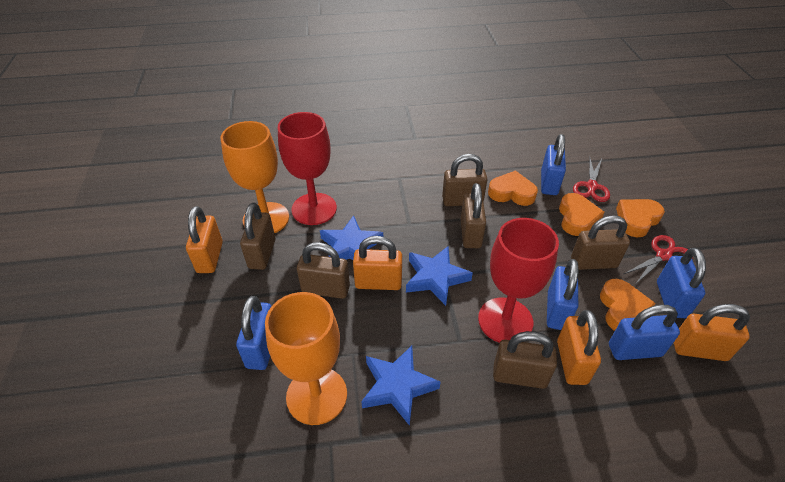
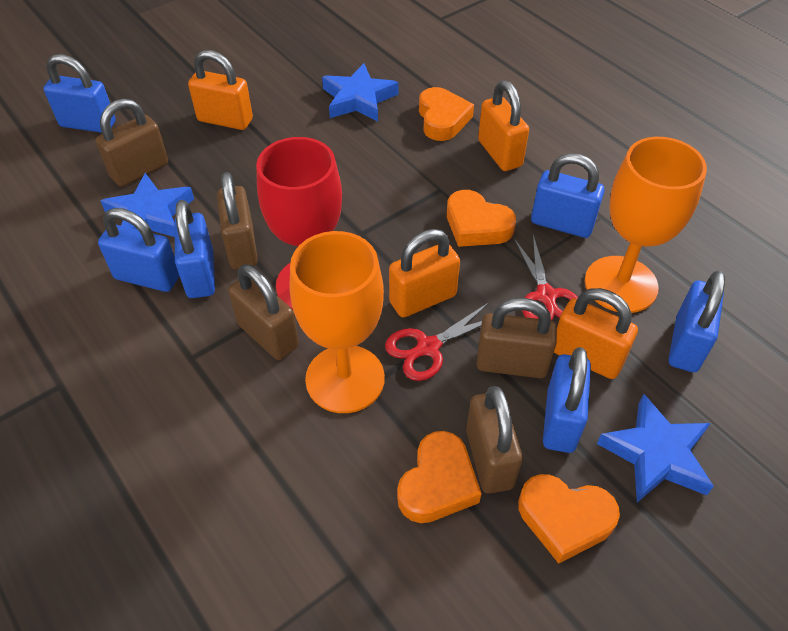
blue padlock: [236,296,272,370] [541,134,566,195] [547,259,579,330] [609,304,680,360] [657,248,706,318] = 5 -> [43,54,116,133] [98,208,179,292] [175,200,215,298] [531,153,605,238] [543,347,591,453] [669,271,725,372] = 6
brown padlock: [240,203,276,270] [297,242,350,299] [442,154,487,206] [461,183,486,248] [493,331,557,389] [571,215,630,270] = 6 -> [95,98,168,187] [217,172,258,269] [228,264,299,360] [466,386,523,494] [476,298,557,378] = 5
red goblet: [278,112,337,225] [478,218,559,343] = 2 -> [256,137,342,310] = 1

